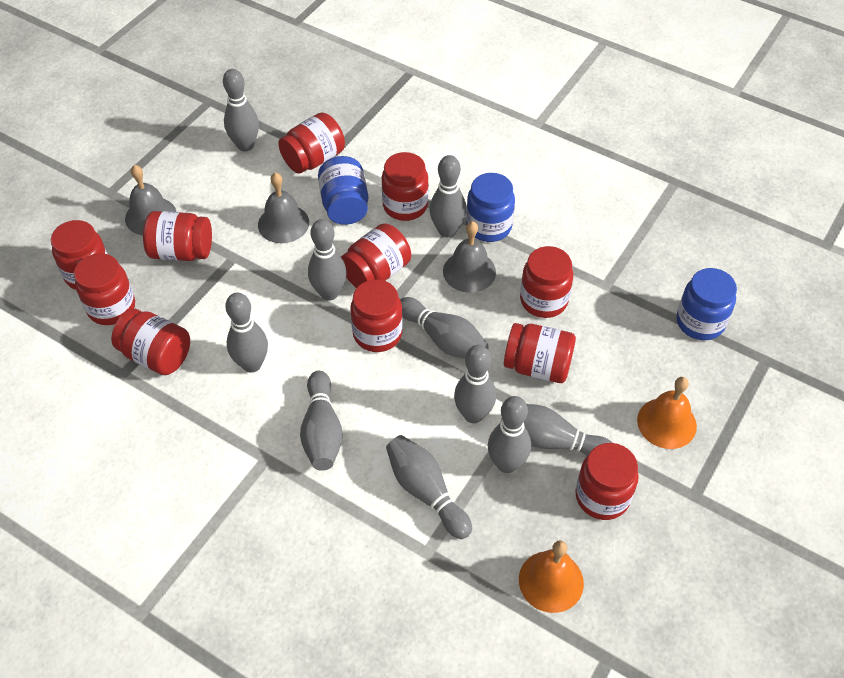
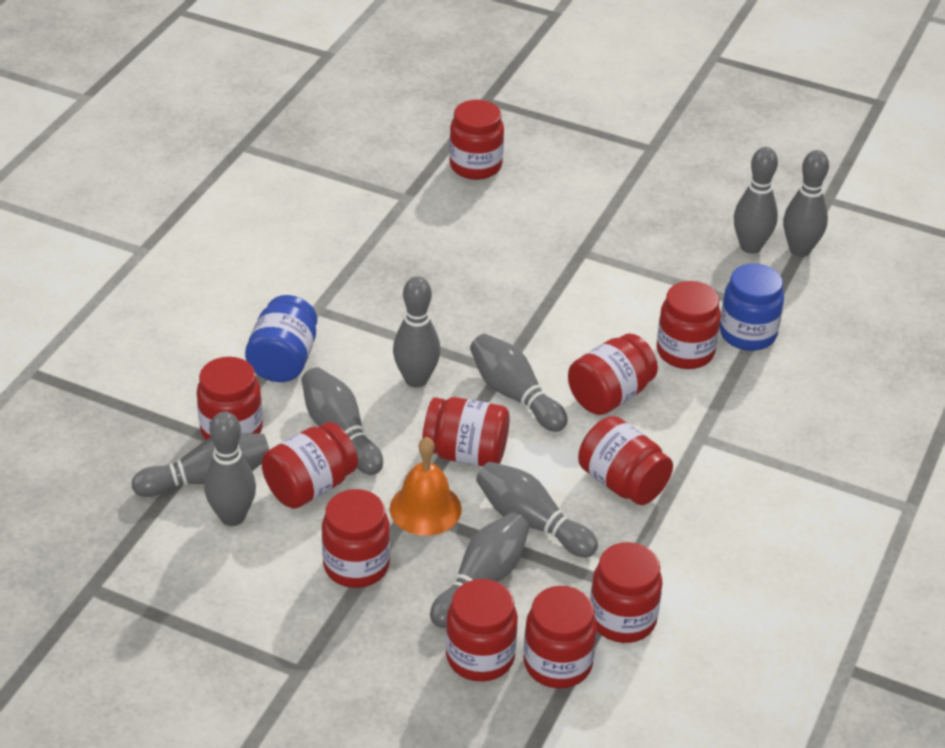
blue jar: [318,156,368,225] [466,173,515,242] [677,268,737,340] = 3 -> [245,295,317,382] [720,263,784,351] = 2
grey bell: [125,165,176,235] [258,172,309,243] [443,221,496,293] = 3 -> none = 0
grey bowling pin: [223,69,259,151] [225,293,268,373] [300,371,343,471] [308,219,347,301] [386,435,472,539] [400,297,489,359] [430,155,466,237] [454,345,496,423] [488,396,531,473] [500,404,612,456] = 10 -> [132,433,269,497] [204,412,256,526] [302,367,383,475] [393,276,441,388] [430,512,530,628] [470,334,568,432] [476,462,598,558] [734,147,778,254] [783,150,829,257] = 9
orange bell: [519,540,584,613] [637,377,697,449] = 2 -> [390,437,462,536] = 1

